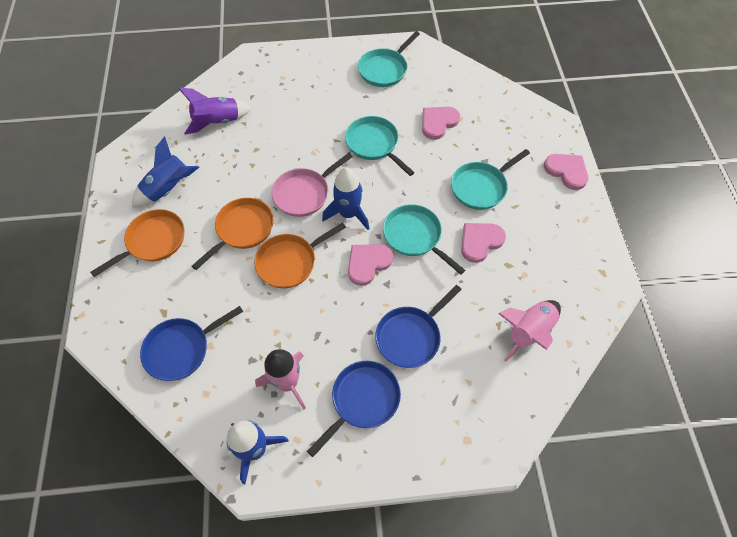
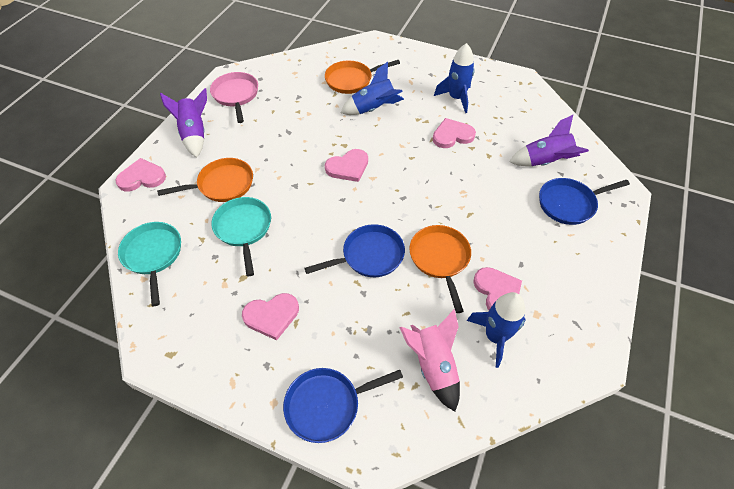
pink heart: [348,244,393,286] [422,107,460,140] [461,223,506,263] [544,154,588,190] = 4 -> [115,158,166,191] [242,293,299,340] [325,149,368,182] [433,118,476,148] [473,267,522,310] = 5
pink rocket: [255,349,306,409] [498,300,561,362] = 2 -> [399,309,460,412] = 1
purple rocket: [179,88,251,135] = 1 -> [160,88,207,158] [509,114,589,166] = 2
turquoise pan: [345,116,415,176] [358,31,420,87] [383,204,465,275] [451,149,530,210] = 4 -> [118,222,181,306] [211,197,271,276] = 2

